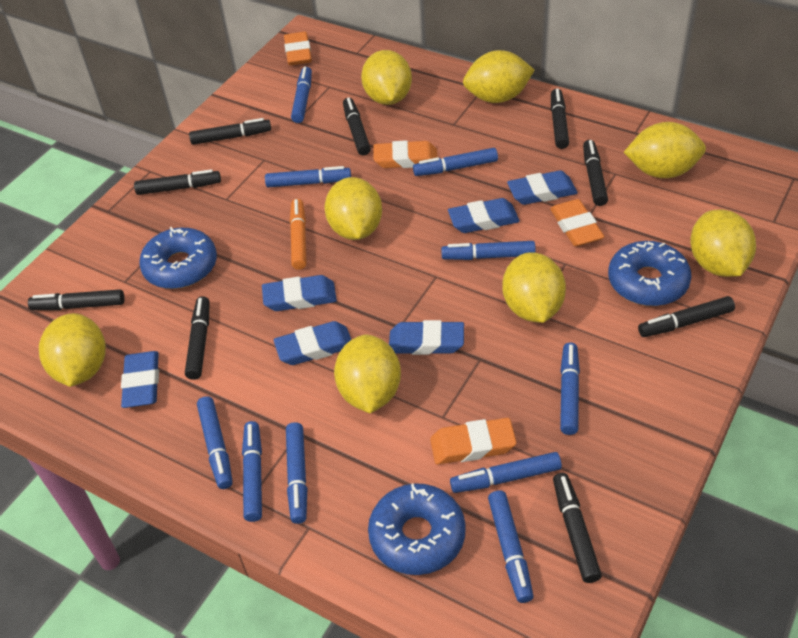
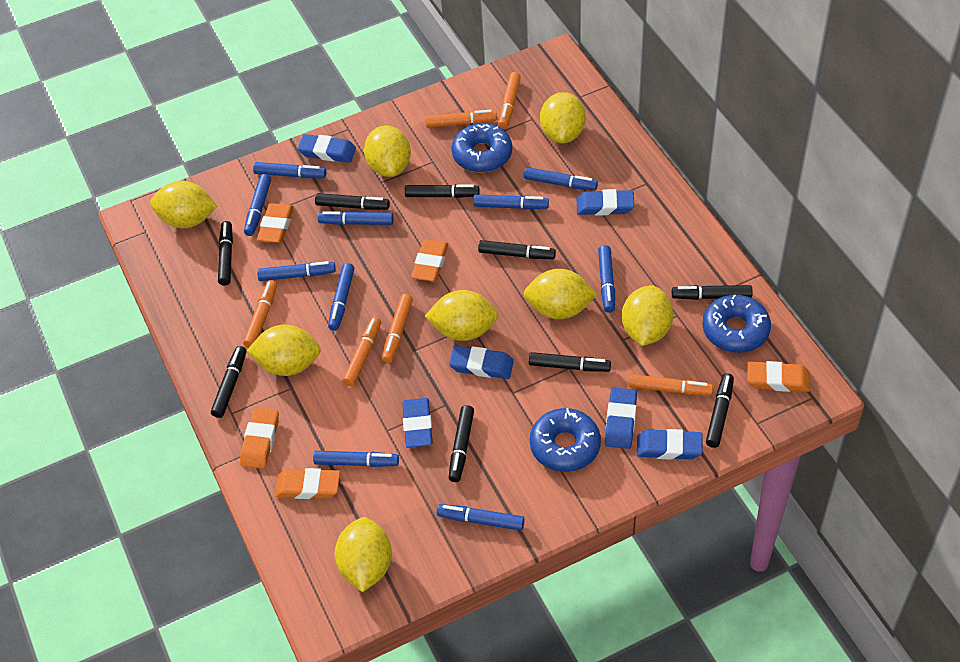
orange eraser: [284,32,312,65] [373,140,438,168] [430,418,516,464] [550,199,605,246] = 4 -> [240,407,279,469] [257,203,294,243] [275,468,340,499] [411,239,449,281] [747,361,810,392] = 5
orange marker: [290,199,307,270] = 1 -> [243,280,277,348] [343,317,381,386] [382,294,413,363] [425,110,497,128] [498,72,521,128] [629,374,713,396] = 6

